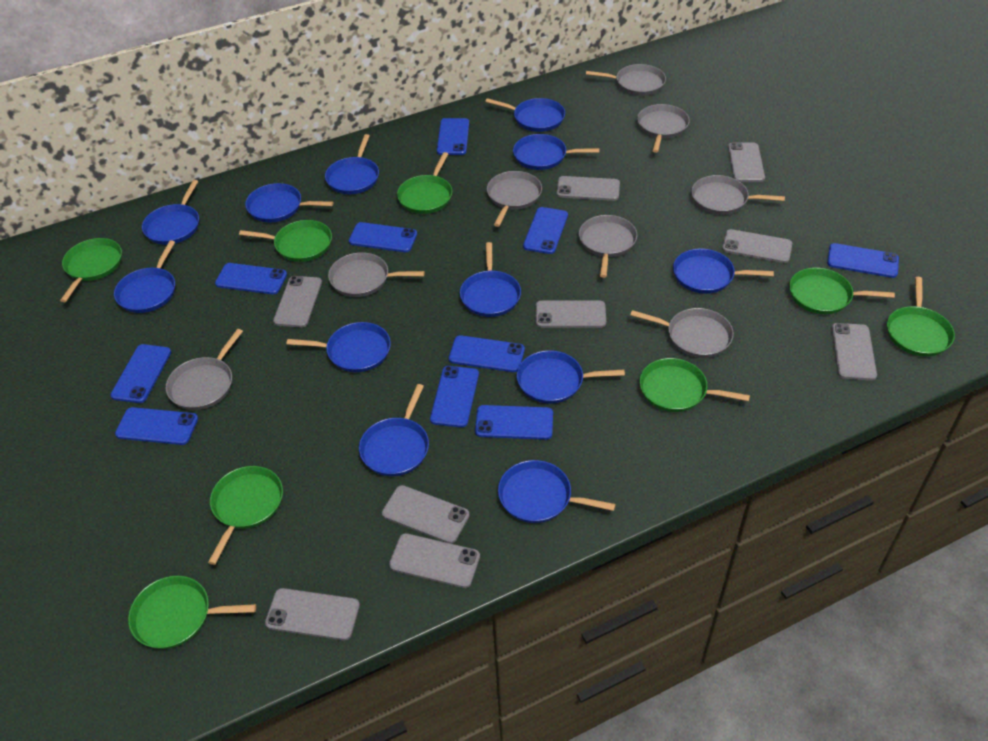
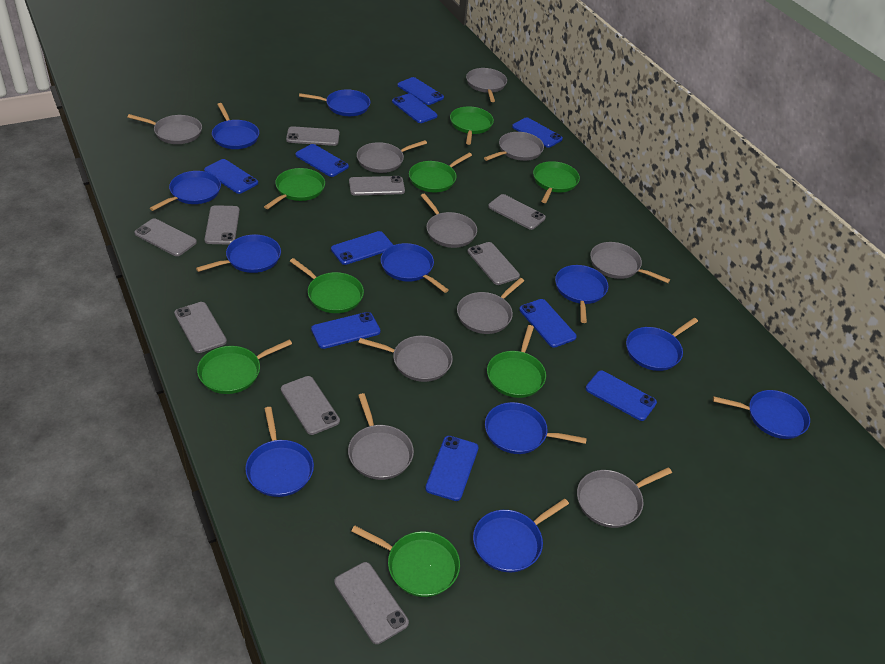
blue pan: [114,240,175,313] [142,180,199,245] [245,183,333,223] [287,322,391,372] [325,134,379,194] [359,384,429,476] [460,242,521,317] [485,98,565,132] [498,460,615,523] [513,134,600,170] [517,350,625,404] [673,249,774,294] = 12 -> [150,171,221,211] [196,234,281,273] [212,103,259,149] [245,407,314,497] [299,89,370,116] [381,243,449,293] [473,498,569,572] [485,402,587,454] [555,265,608,323] [626,318,698,371] [713,390,810,439] = 11
grey pan: [166,329,243,410] [328,252,425,297] [487,171,542,227] [579,215,637,278] [586,64,666,96] [630,308,734,358] [637,104,690,153] [691,175,785,215] = 8 -> [127,114,202,144] [348,393,414,480] [357,140,427,173] [358,336,453,382] [421,194,477,248] [457,278,524,334] [466,68,507,102] [484,132,544,161] [577,467,672,528] [590,242,670,283] = 10

